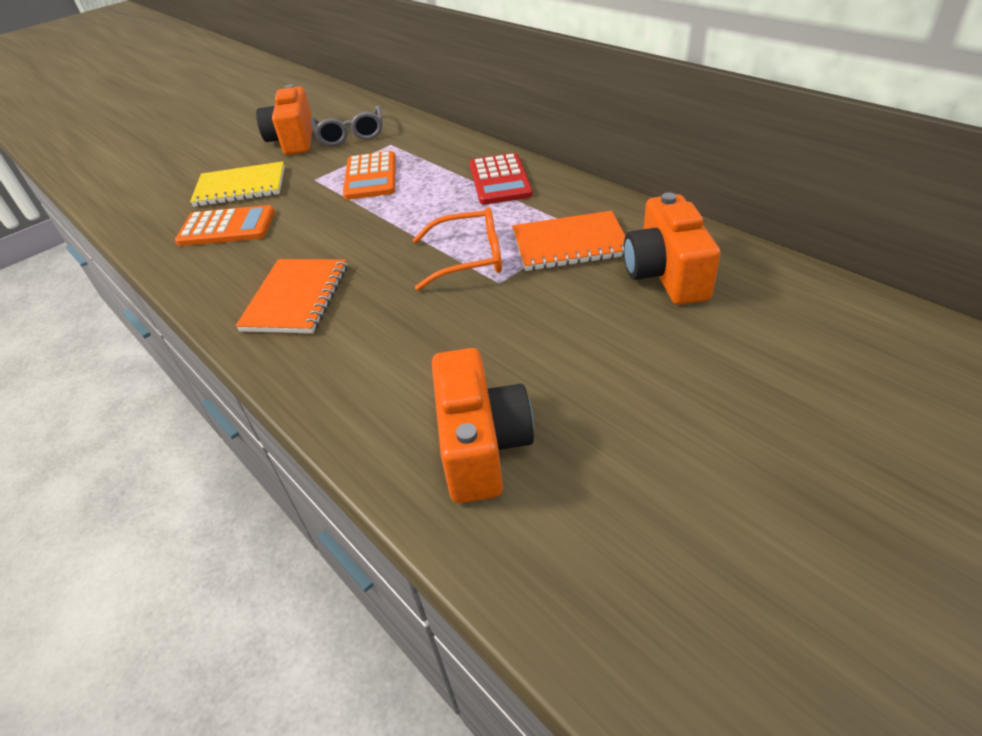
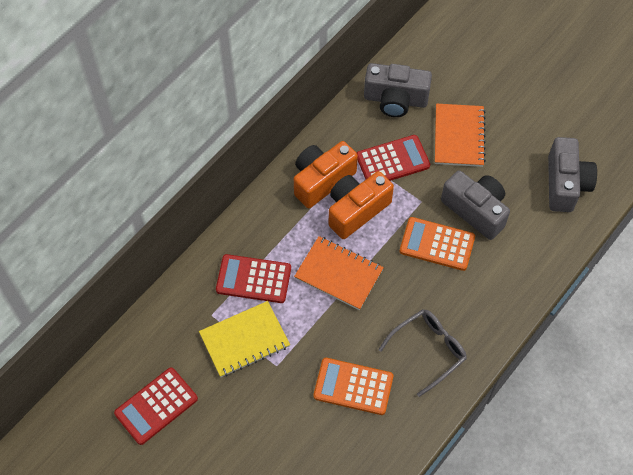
grey camera: none = 0 -> [364,63,432,117] [441,170,510,240] [548,137,597,212] = 3
orange camera: [256,84,313,155] [432,348,534,503] [624,192,721,305] = 3 -> [294,141,358,208] [329,171,394,239] = 2
orange glasses: [413,207,502,291] = 1 -> none = 0
red calculator: [470,153,533,205] = 1 -> [114,367,198,445] [216,254,291,303] [357,135,430,181] = 3

